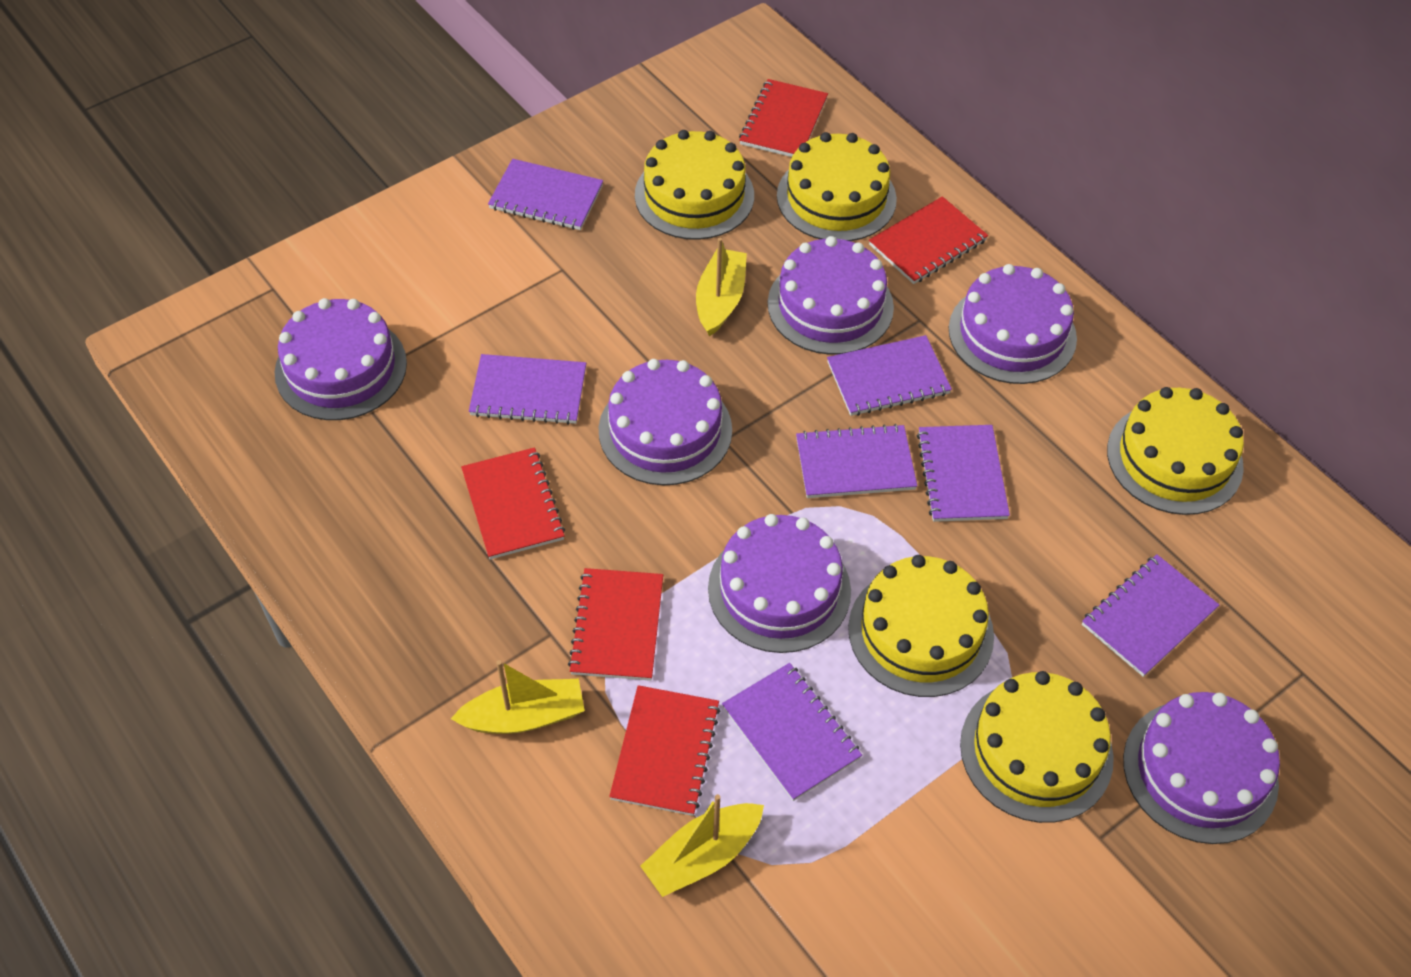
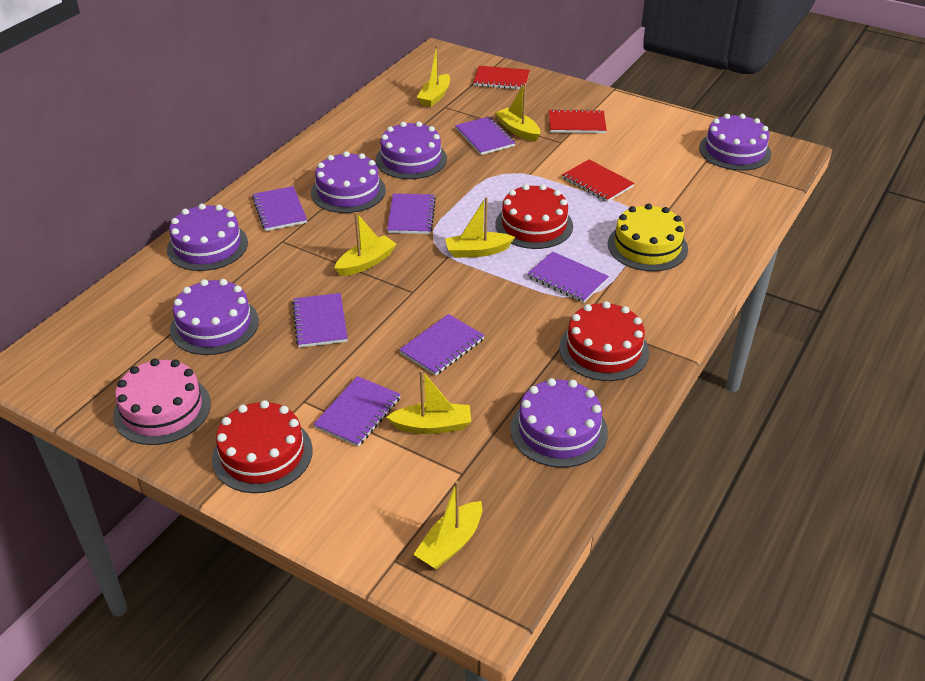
pink cake: none = 0 -> [113,359,211,445] = 1
red cake: none = 0 -> [212,400,313,493] [495,184,573,249] [559,301,649,381] = 3
red notebook: [461,447,565,559] [568,568,663,681] [609,685,720,816] [739,79,828,157] [869,196,988,284] = 5 -> [473,66,530,89] [549,109,607,133] [562,160,634,202] = 3
yellow boat: [451,660,585,734] [640,794,764,897] [696,238,747,336] = 3 -> [335,212,396,276] [386,370,471,434] [413,481,482,570] [417,45,450,107] [445,197,515,258] [495,83,540,142] = 6
yellow cake: [635,130,754,240] [777,132,897,241] [848,555,994,697] [960,671,1114,823] [1107,387,1244,515] = 5 -> [608,203,688,271] = 1

